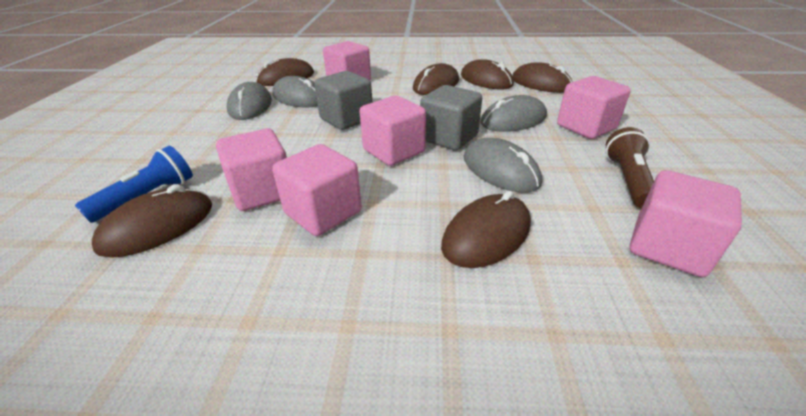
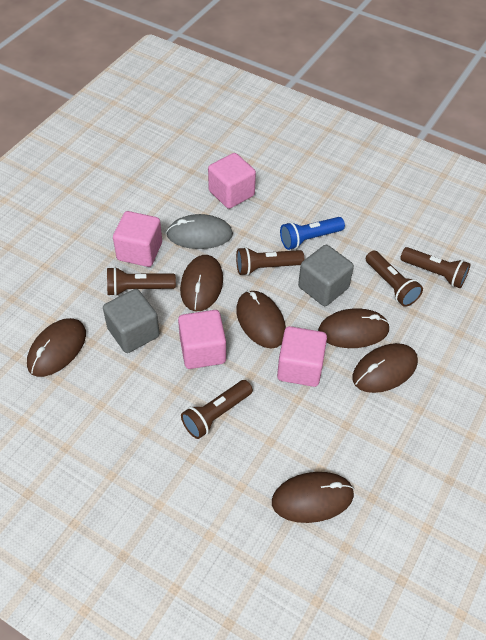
brown flashlight: [606,127,654,208] = 1 -> [107,267,176,296] [181,380,253,439] [236,247,304,276] [366,251,423,307] [400,247,471,288] = 5
grey mouse: [227,82,272,120] [273,76,318,108] [464,138,542,193] [480,95,547,132] = 4 -> [166,214,233,249] = 1
pink cube: [216,129,287,211] [272,144,362,236] [323,41,371,80] [360,96,426,166] [557,76,631,139] [630,170,742,277] = 6 -> [113,211,162,267] [178,310,226,369] [208,153,256,209] [277,326,327,387] = 4

